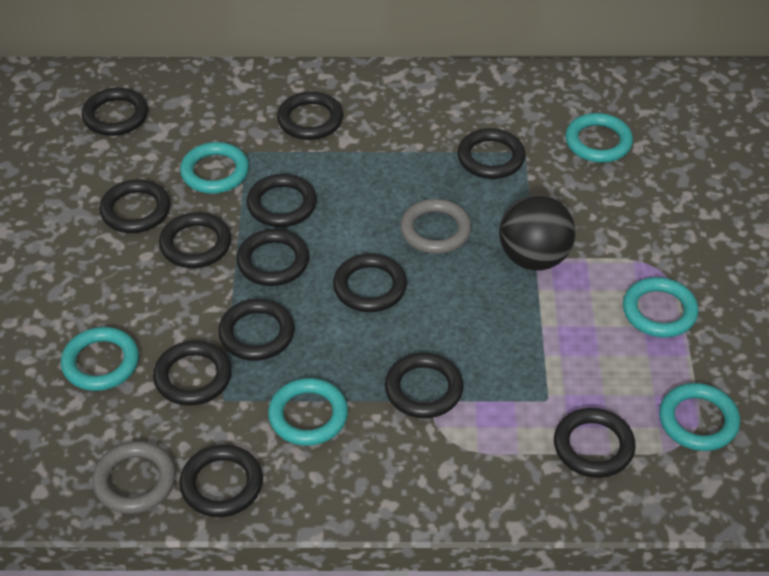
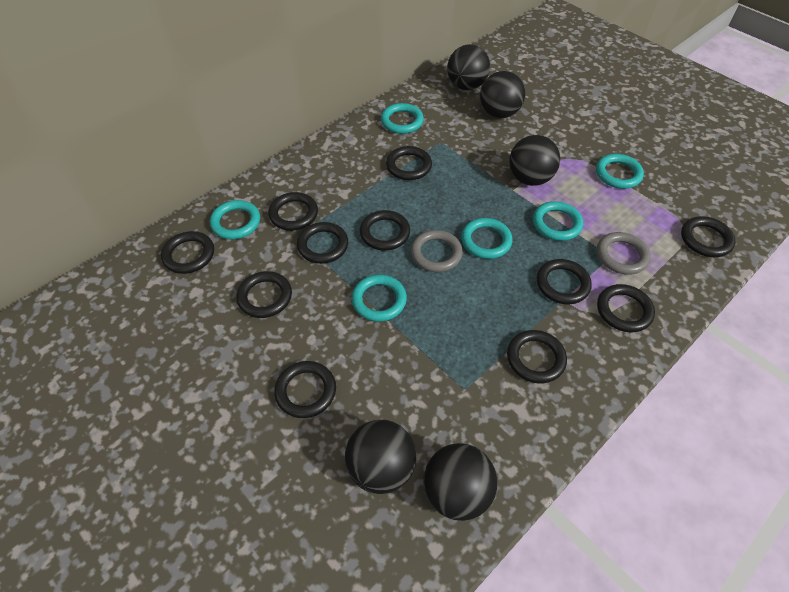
black ball: [499,195,575,271] = 1 -> [345,420,416,494] [424,443,497,521] [447,44,490,90] [480,71,525,118] [509,135,560,186] = 5
black ring: [82,88,148,136] [99,179,171,233] [153,341,232,406] [159,212,231,268] [179,444,263,517] [218,299,295,361] [236,229,309,286] [247,174,317,227] [277,91,343,140] [333,253,407,312] [385,352,464,418] [457,128,526,179] [554,408,636,478] = 13 -> [161,231,214,274] [236,271,292,318] [268,192,318,231] [274,361,336,418] [297,222,348,264] [360,210,410,251] [386,146,432,180] [507,330,567,383] [537,259,592,304] [597,284,655,333] [681,216,736,257] = 11

